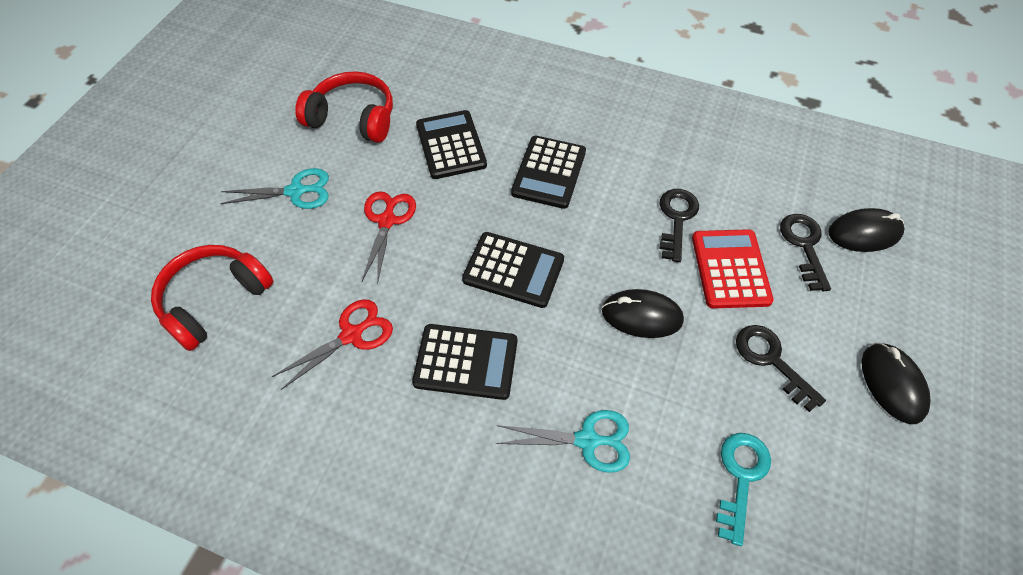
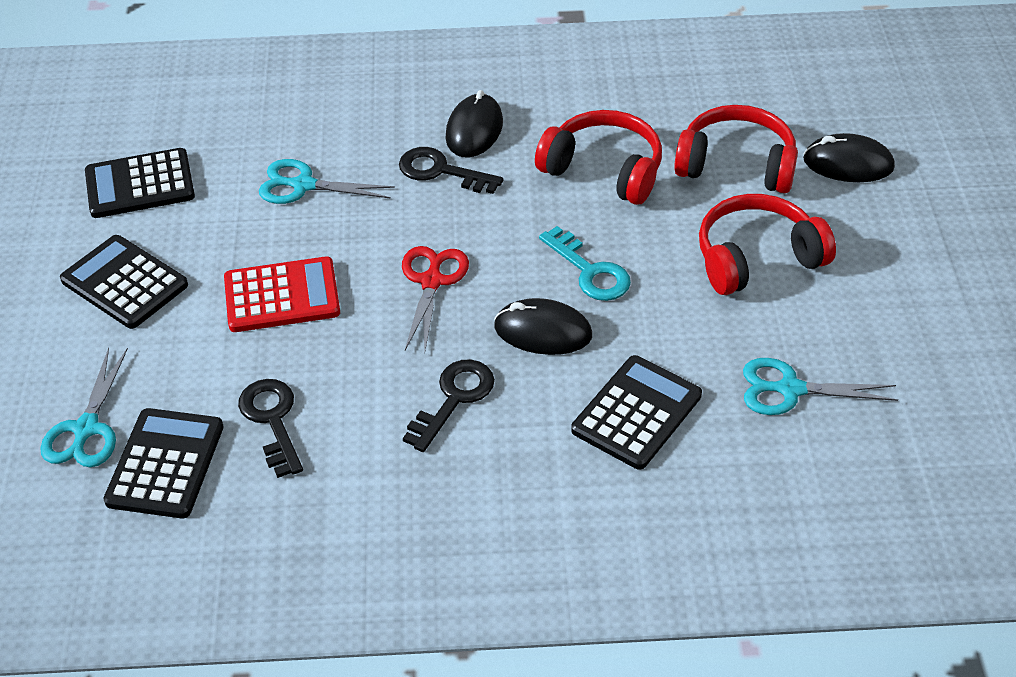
red headphones: [151,245,273,351] [295,71,393,143] = 2 -> [535,110,662,205] [674,105,798,193] [699,194,836,295] = 3
red scissors: [272,299,393,390] [362,191,416,285] = 2 -> [402,246,469,350] = 1
turquoise scissors: [220,168,329,209] [496,410,630,473] = 2 -> [40,348,128,467] [259,159,395,204] [743,358,898,415] = 3

